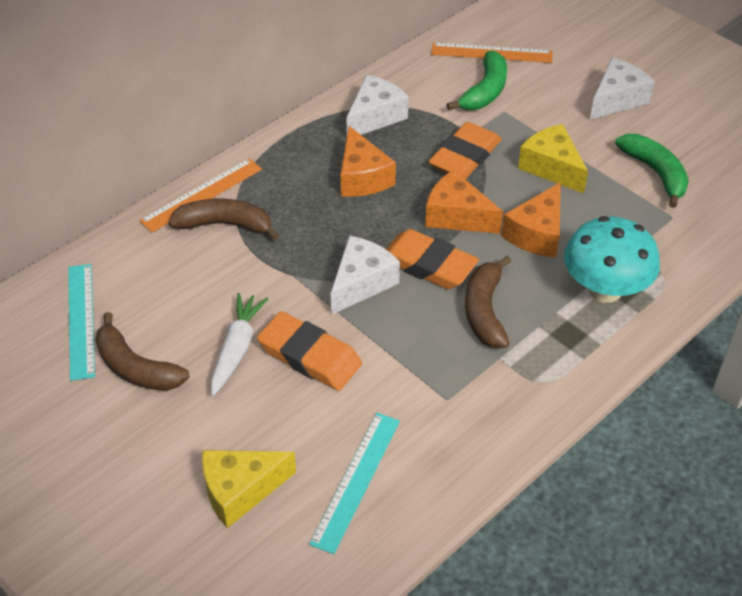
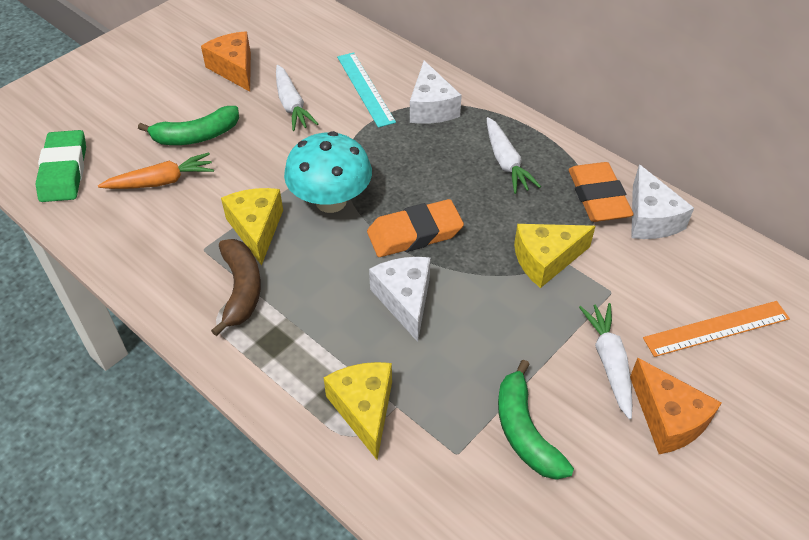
brown banana: [95,312,190,391] [168,199,279,240] [465,256,512,348] = 3 -> [211,239,261,336] = 1
green eraser: none = 0 -> [36,130,86,202] = 1
orange carrot: none = 0 -> [98,152,214,189] = 1
orange cheese: [341,126,396,197] [425,170,503,234] [502,182,561,258] = 3 -> [201,31,251,92] [630,358,722,454] = 2
orange eraser: [257,311,362,391] [386,229,479,289] [428,122,502,179] = 3 -> [367,199,464,257] [569,162,634,222] = 2
orange ruler: [139,158,262,232] [431,43,552,63] = 2 -> [643,301,790,357] = 1
turquoise ruler: [68,264,95,381] [309,413,400,554] = 2 -> [337,52,396,128] = 1
white carrot: [211,293,268,396] = 1 -> [276,65,318,131] [487,117,541,194] [579,303,632,419] = 3
yellow cheese: [202,450,296,528] [518,124,588,194] = 2 -> [221,188,283,266] [324,362,392,460] [514,224,596,288] = 3

